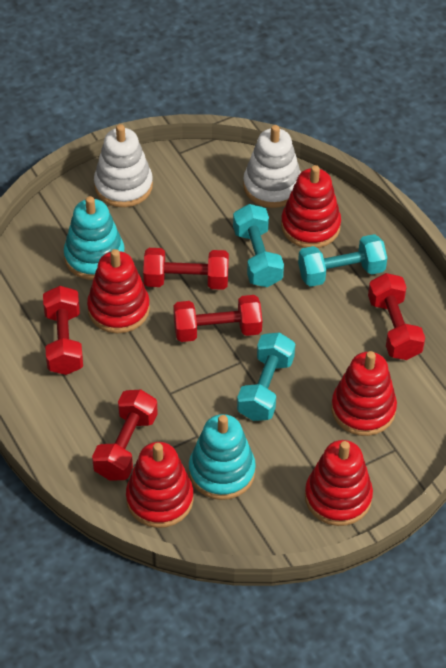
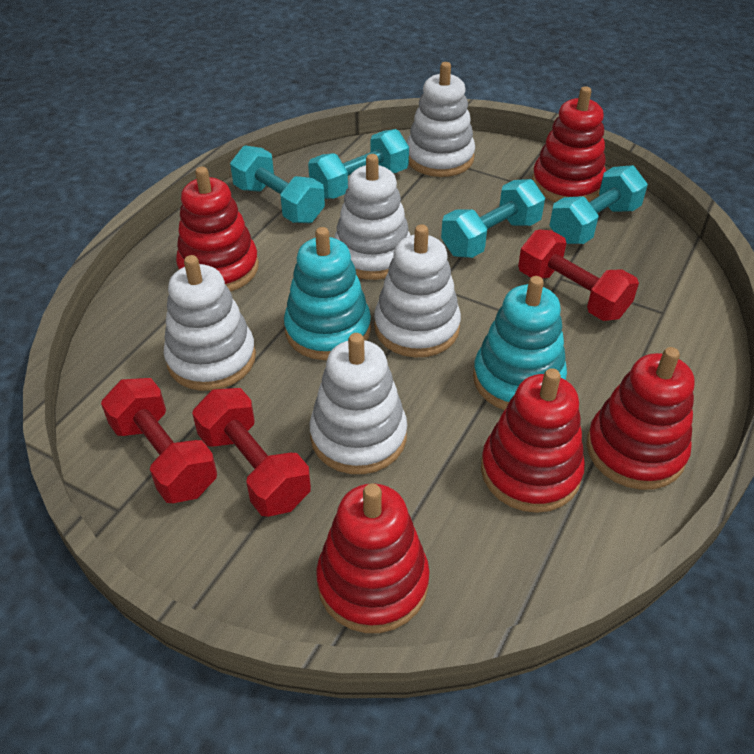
red dumbbell: [43,286,83,375] [92,389,158,481] [143,248,229,290] [173,295,262,342] [368,273,425,360] = 5 -> [101,378,217,503] [192,388,311,517] [518,229,639,321] = 3
turquoise dumbbell: [233,204,284,287] [237,332,295,421] [298,234,387,287] = 3 -> [230,146,325,223] [308,129,409,199] [441,179,545,258] [550,165,648,244] = 4
white stacking toy: [94,124,153,207] [243,125,301,208] = 2 -> [163,255,256,391] [310,333,407,474] [334,154,410,280] [374,224,461,358] [406,62,475,177] = 5

